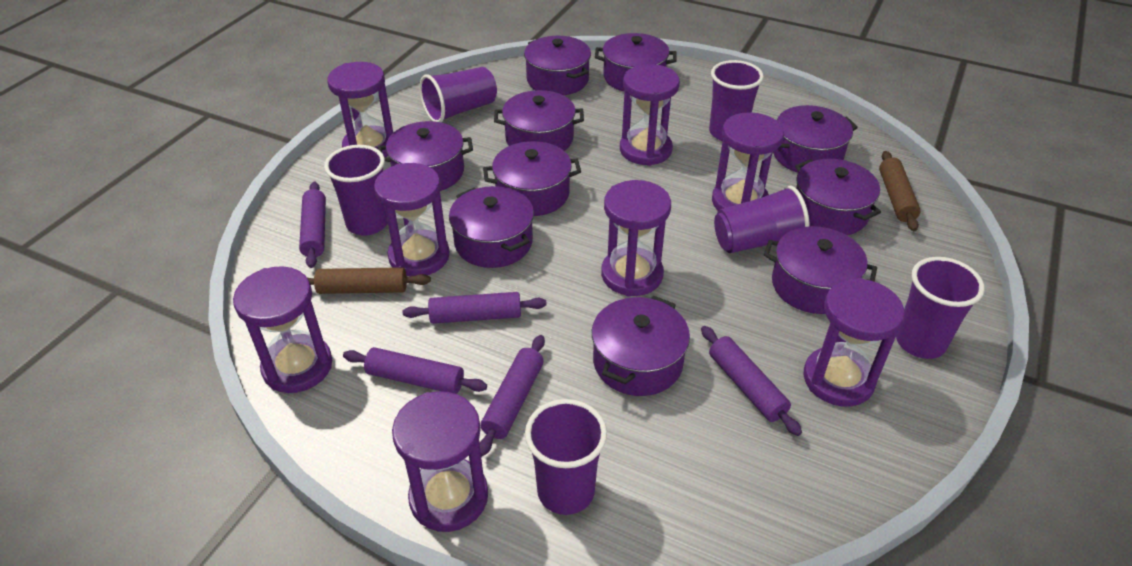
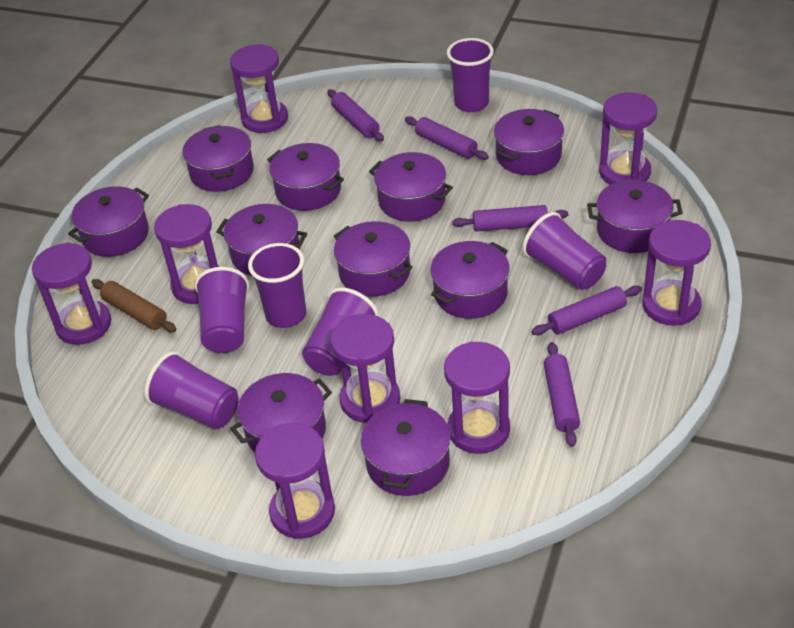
brown rolling pin: [308,267,431,294] [879,151,921,231] = 2 -> [92,279,176,332] = 1
purple pot: [378,121,473,191] [449,186,534,268] [483,141,581,216] [494,90,584,151] [524,36,591,95] [592,296,690,396] [595,33,676,91] [764,226,877,314] [773,105,858,173] [795,159,881,235] = 10 -> [68,186,149,257] [182,125,254,192] [216,204,307,276] [230,373,332,452] [267,143,344,211] [334,221,413,297] [361,399,451,496] [369,152,453,222] [431,241,510,319] [494,109,564,175] [587,180,683,253] = 11

